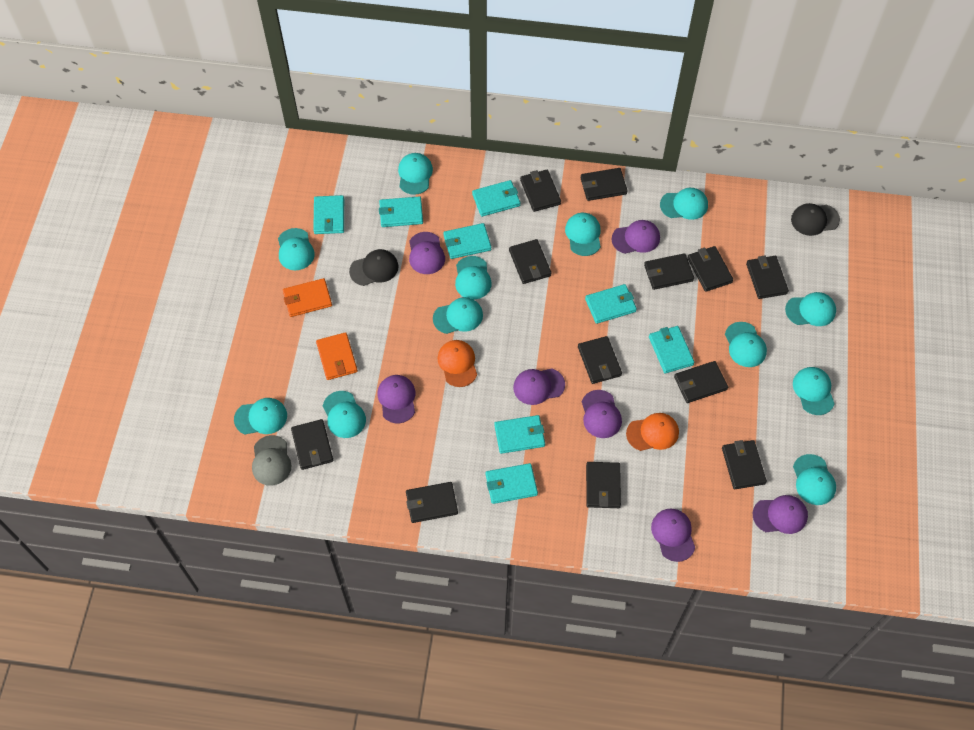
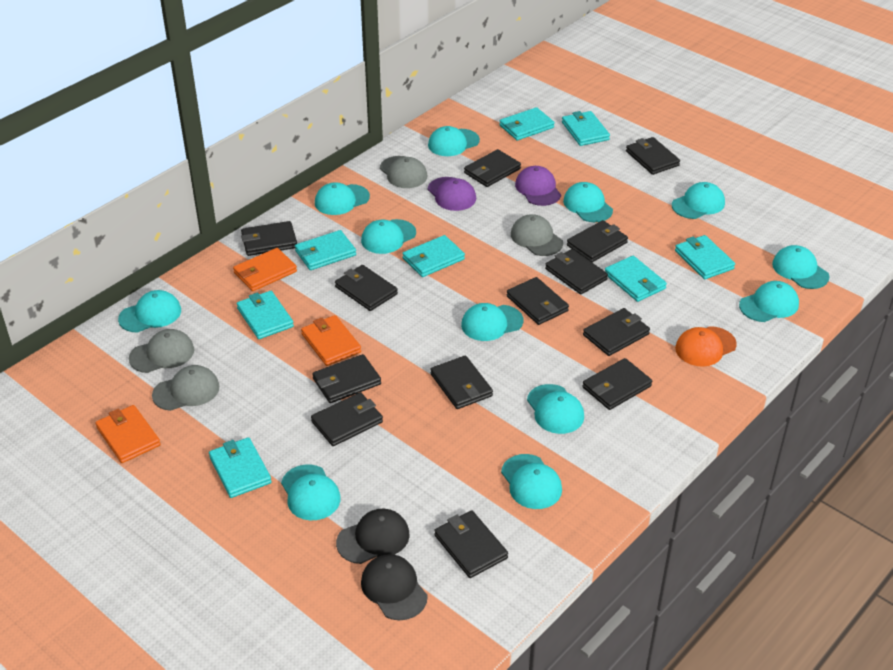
black wallet: [291,419,333,470] [406,482,458,523] [509,239,551,284] [520,170,561,212] [578,336,622,384] [580,168,628,201] [586,462,621,508] [644,253,694,290] [674,361,728,403] [687,246,733,292] [722,440,767,489] [746,255,789,299] = 12 -> [241,221,297,256] [311,392,383,446] [313,354,381,403] [335,265,398,311] [430,355,493,409] [434,510,508,578] [464,149,521,187] [507,277,569,325] [545,249,608,294] [567,220,628,262] [582,358,652,410] [583,308,650,356] [626,137,680,175] = 13
grey cap: [252,435,291,486] = 1 -> [129,329,194,373] [152,365,219,411] [380,156,427,188] [511,214,563,256] = 4
orange cap: [438,340,477,387] [626,413,679,451] = 2 -> [675,326,737,367] = 1
orange wallet: [283,278,332,317] [316,332,358,380] = 2 -> [96,405,161,463] [233,248,297,291] [301,315,361,366] = 3
purple cap: [377,375,415,423] [409,232,445,274] [513,368,565,405] [582,390,622,438] [612,220,660,254] [651,509,695,562] [753,495,808,534] = 7 -> [428,177,476,211] [515,166,561,206] = 2

